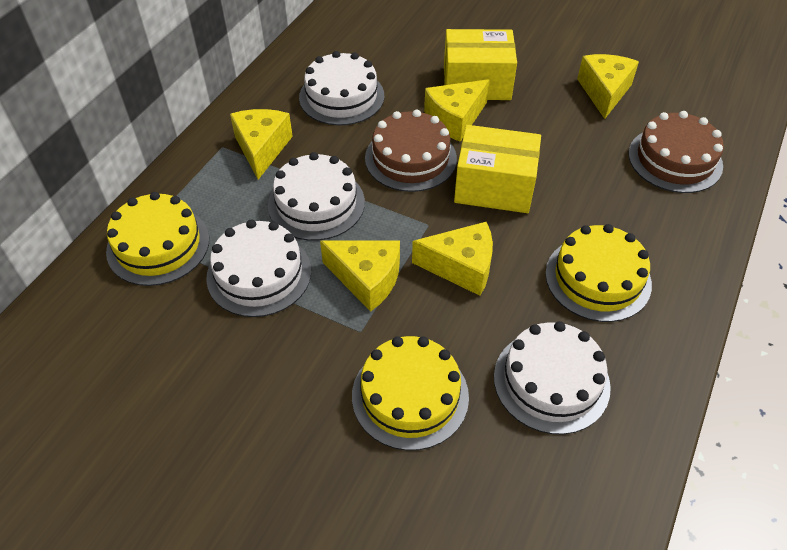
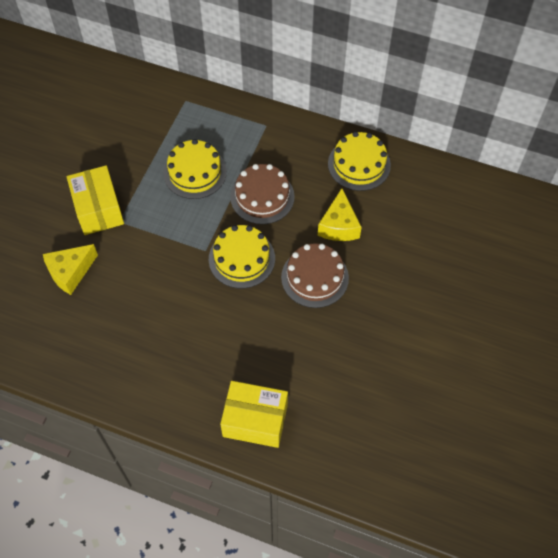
white cake: [206,220,311,317] [268,152,365,241] [299,51,384,125] [494,321,611,434] = 4 -> none = 0
yellow cheese: [230,109,293,180] [320,241,400,312] [412,222,493,296] [424,79,490,142] [577,54,639,119] = 5 -> [43,244,98,295] [318,188,362,241] = 2

